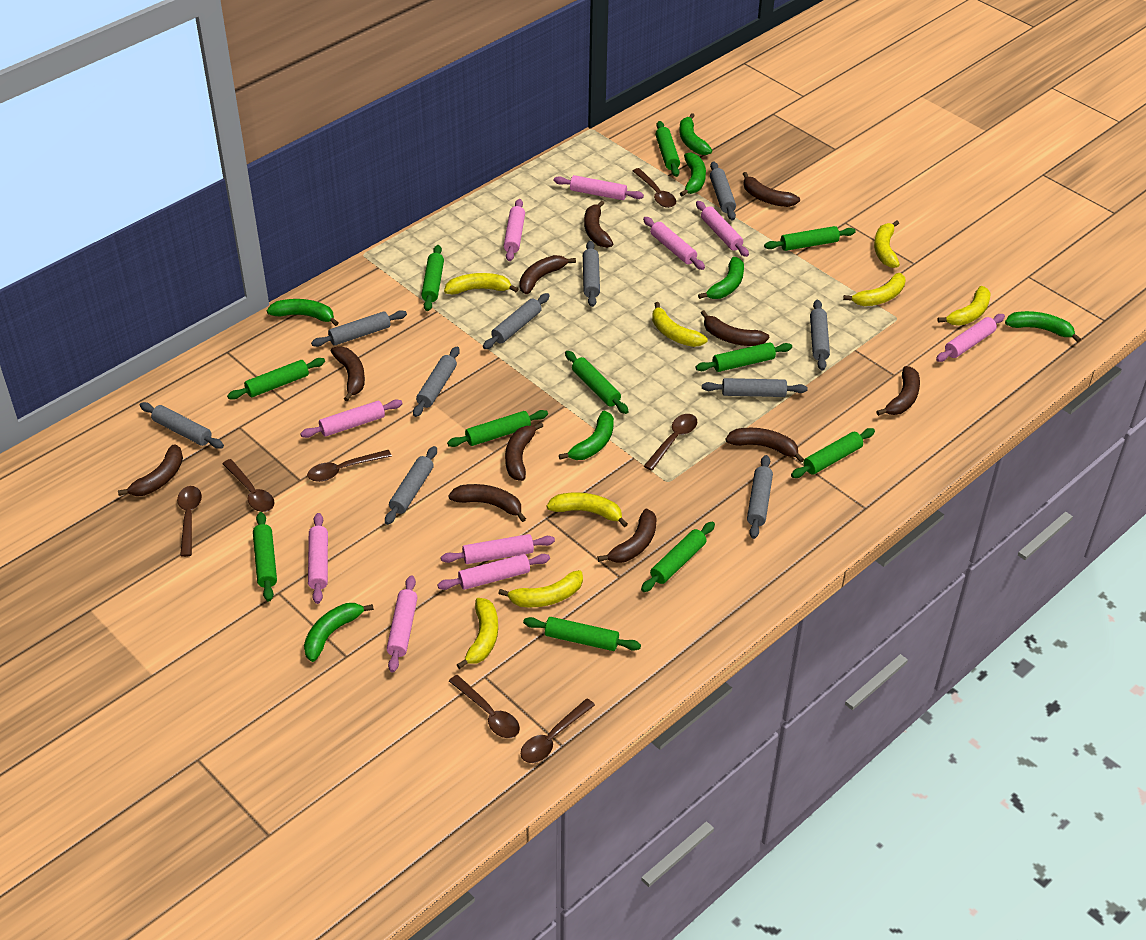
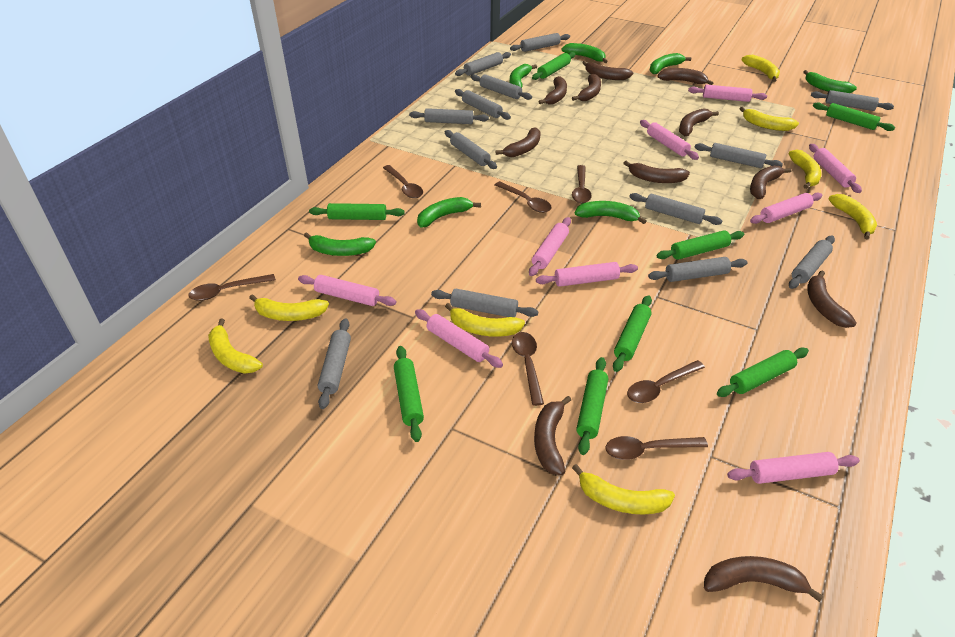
green rolling pin: [227,358,325,400] [253,512,277,601] [421,245,444,311] [447,410,548,447] [523,617,641,651] [565,351,629,414] [641,521,715,592] [656,121,680,177] [695,342,792,372] [764,226,856,251] [791,428,875,478] = 11 -> [309,203,405,220] [394,346,424,442] [532,52,575,80] [576,357,608,455] [613,295,652,372] [656,230,744,260] [717,348,809,397] [813,102,895,131] = 8
grey rolling pin: [140,402,224,449] [311,310,407,347] [385,446,437,525] [413,346,460,417] [483,293,550,349] [583,241,600,307] [702,378,807,397] [710,161,736,221] [747,455,773,539] [810,300,830,371] = 10 -> [318,318,351,409] [409,108,489,124] [431,289,538,317] [445,130,497,169] [455,52,511,76] [455,89,511,120] [471,74,532,100] [510,33,570,52] [629,193,722,225] [648,257,747,282] [695,143,783,168] [789,236,835,289] [811,90,894,111] = 13
pink rolling pin: [300,400,403,438] [308,513,328,604] [387,575,418,673] [437,554,550,590] [441,534,555,564] [504,199,525,261] [554,175,644,200] [643,217,705,270] [696,201,749,257] [936,314,1005,362] = 10 -> [298,275,396,306] [415,309,503,368] [529,217,571,276] [536,262,638,287] [640,120,699,160] [688,84,767,102] [727,452,860,484] [750,193,822,224] [809,144,862,193] = 9

